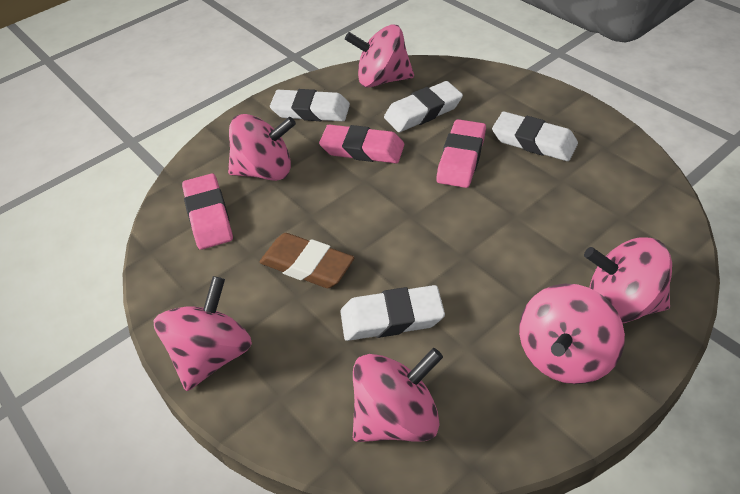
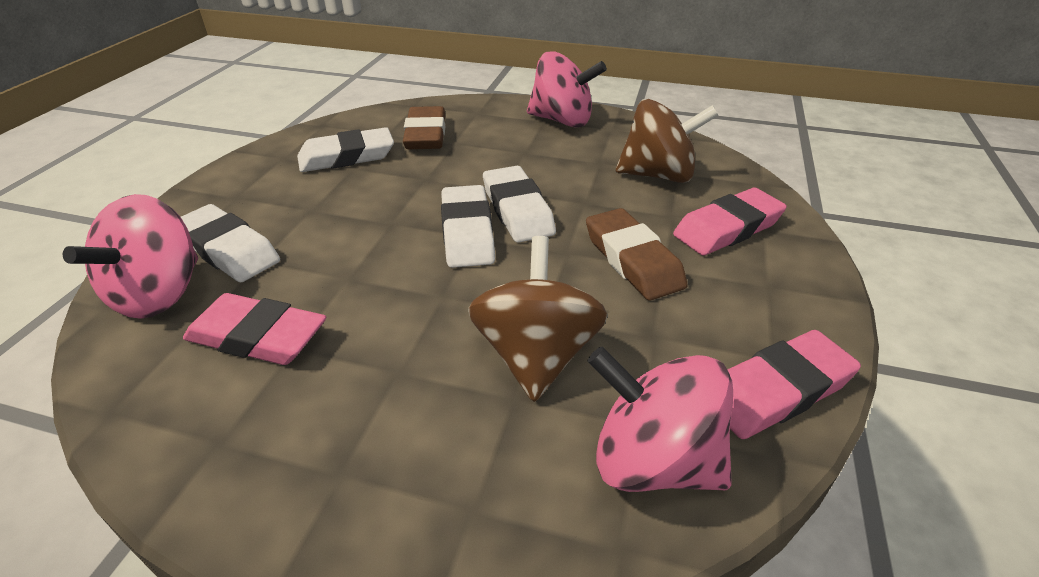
brown eraser: [260,233,354,288] = 1 -> [403,106,445,149] [586,208,687,301] = 2
brown spinning top: none = 0 -> [468,236,607,402] [616,99,719,183] = 2
pink spinning top: [154,276,252,391] [228,114,296,181] [345,24,414,88] [353,348,443,442] [519,284,625,384] [584,237,672,323] = 6 -> [63,194,198,319] [527,51,607,127] [588,347,733,492] = 3

